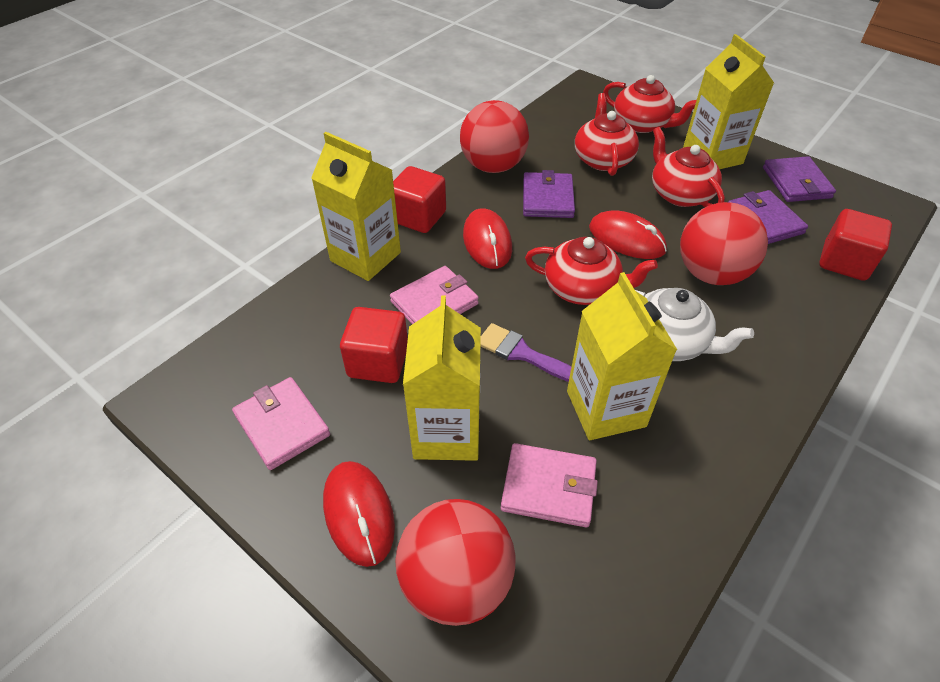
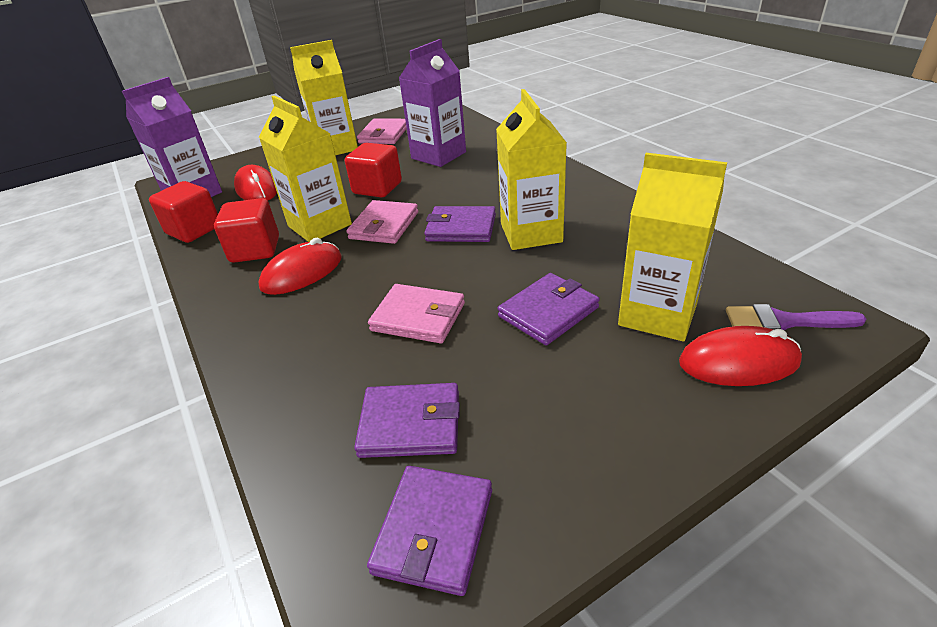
purple carton: none = 0 -> [122,77,222,197] [399,39,466,167] = 2
purple wallet: [523,170,575,218] [728,190,808,244] [763,156,836,202] = 3 -> [354,383,460,458] [367,466,492,596] [424,206,496,242] [498,273,600,345] = 4
red ball: [395,499,516,626] [460,100,529,173] [680,202,768,285] = 3 -> none = 0
red teapot: [525,237,658,305] [575,93,639,176] [603,75,696,133] [652,127,725,207] = 4 -> none = 0
white teapot: [635,288,754,361] = 1 -> none = 0

